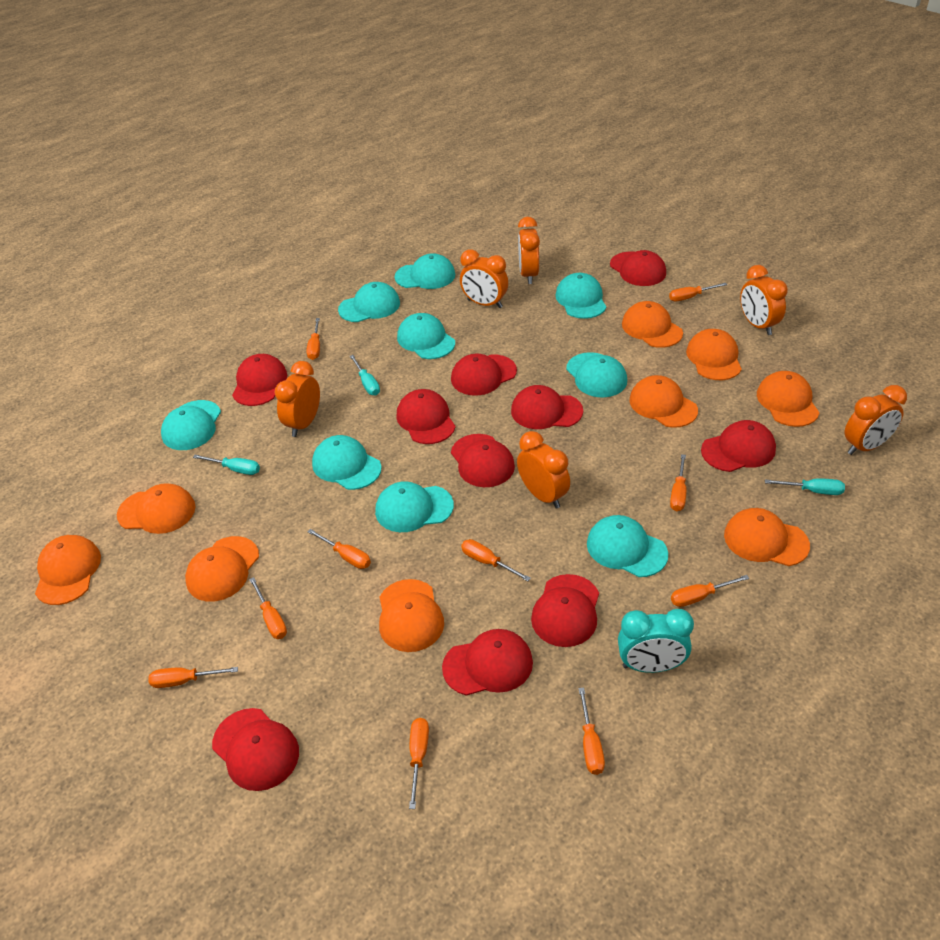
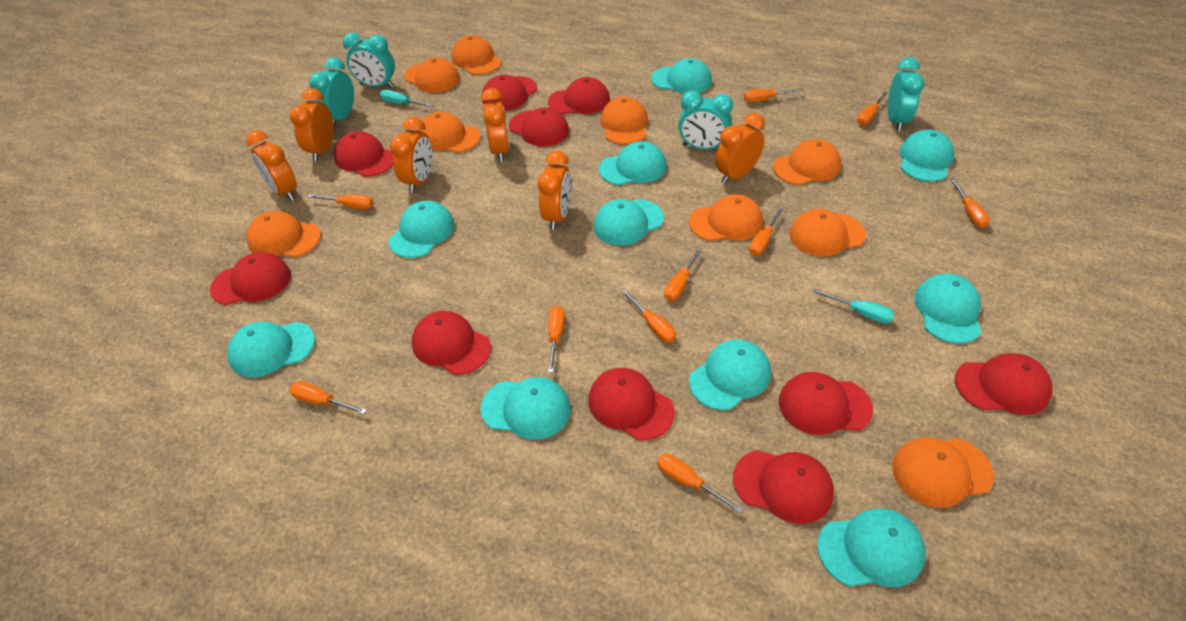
turquoise cap: [161,400,221,450] [312,435,381,490] [338,282,400,322] [375,481,454,532] [394,253,455,289] [397,313,455,359] [555,273,606,319] [566,352,627,398] [587,515,668,577] = 9 -> [227,322,315,378] [388,201,455,258] [480,377,571,440] [593,199,664,246] [599,141,667,185] [651,58,712,94] [689,339,771,410] [817,508,926,587] [899,130,954,181] [914,274,981,343] = 10
turquoise clock: [618,609,694,673] = 1 -> [309,57,354,128] [343,33,395,88] [678,91,733,150] [888,57,924,131] = 4
turquoise screwdriver: [193,455,260,475] [350,355,380,395] [765,478,845,495] = 3 -> [380,90,433,107] [813,289,895,324] = 2

